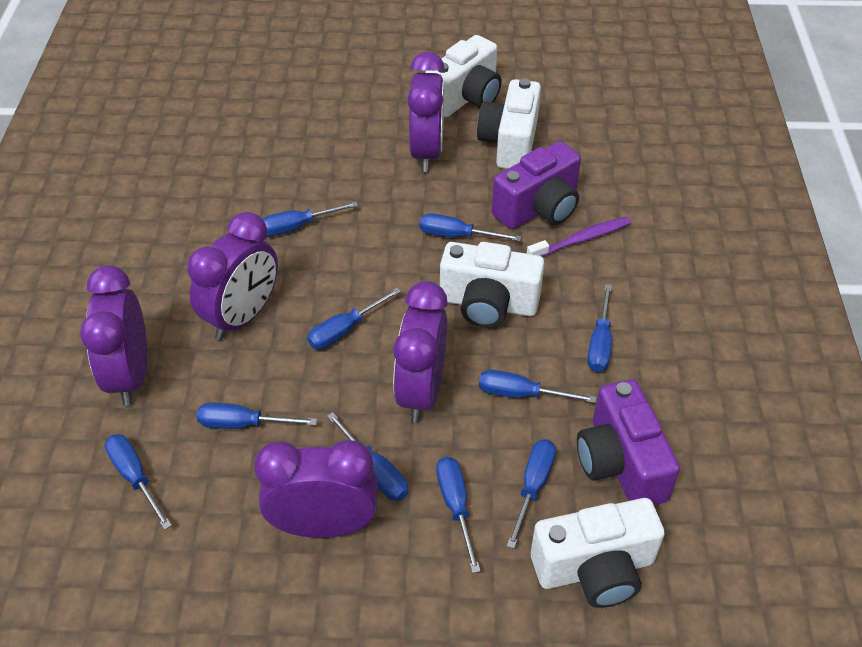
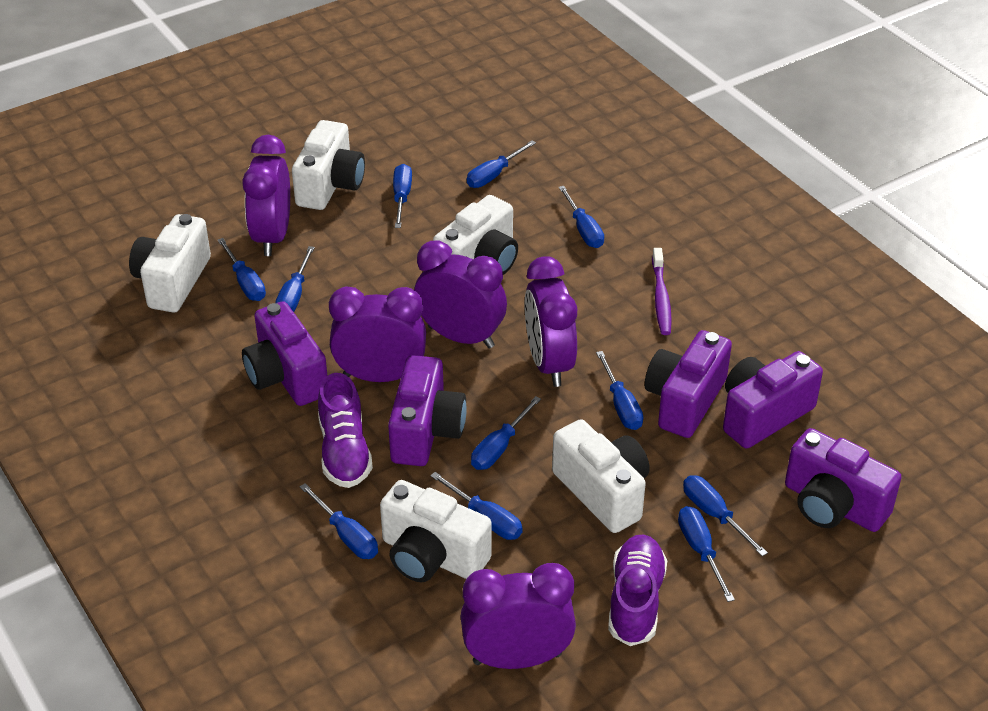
blue screwdriver: [105,434,172,530] [197,403,317,429] [262,201,358,236] [307,287,401,349] [327,412,408,501] [420,214,521,241] [436,457,481,573] [479,370,596,403] [507,439,556,549] [587,284,612,372] = 10 -> [218,238,266,301] [275,246,315,312] [300,483,378,559] [393,164,412,228] [430,472,523,540] [467,141,536,188] [471,396,541,470] [558,186,604,248] [596,351,644,430] [678,506,735,602] [683,475,768,556] = 11
purple camera: [492,141,581,229] [577,379,680,505] = 2 -> [242,301,327,406] [388,355,467,466] [645,330,732,438] [723,351,823,448] [785,428,902,532] = 5
purple shoe: none = 0 -> [318,373,373,488] [608,534,667,646] = 2
white camera: [425,35,502,117] [440,242,545,328] [477,78,541,169] [531,498,665,608] = 4 -> [129,214,211,312] [292,120,365,210] [380,480,492,582] [433,195,518,275] [552,419,650,533] = 5

